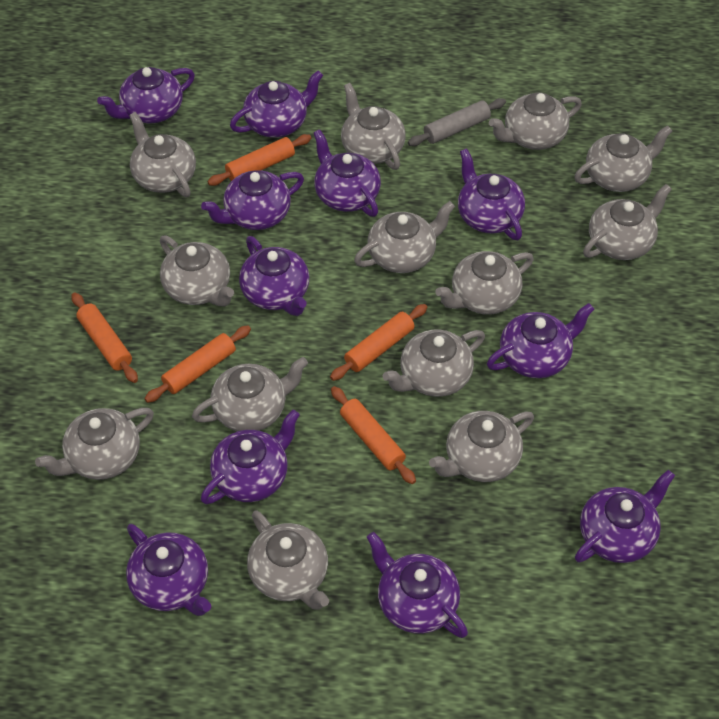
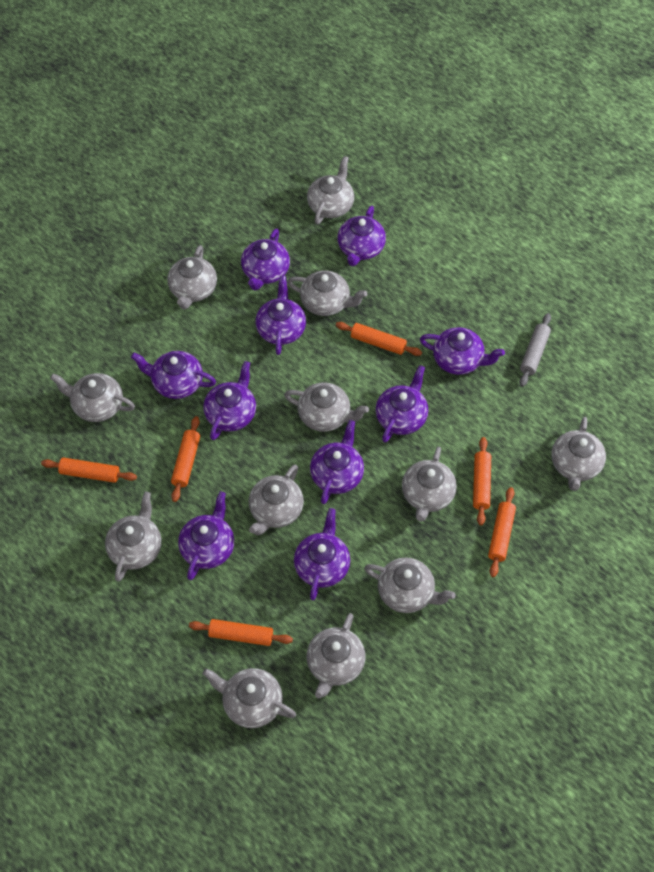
grey teapot: [35,408,154,480] [129,112,196,197] [160,236,234,306] [192,357,308,431] [247,510,329,610] [341,83,406,170] [354,201,455,273] [383,330,485,397] [429,411,534,482] [435,251,534,315] [489,93,582,150] [574,125,672,192] [583,184,672,260] = 13 -> [50,373,135,422] [105,492,162,581] [167,245,217,310] [203,668,296,728] [249,465,304,535] [284,383,369,432] [287,270,367,316] [307,156,354,224] [307,613,365,698] [364,557,456,613] [402,447,457,522] [551,417,606,491] = 12
orange rolling pin: [71,292,138,383] [144,325,251,403] [207,134,311,186] [330,304,427,381] [331,386,416,484] = 5 -> [41,457,137,483] [171,416,200,502] [189,619,293,646] [336,322,422,356] [473,437,491,525] [488,487,516,577] = 6
purple teapot: [97,67,195,123] [126,524,211,616] [201,170,304,230] [201,410,300,504] [230,70,323,138] [239,236,309,316] [314,130,381,217] [367,532,468,638] [458,148,525,240] [487,303,594,378] [575,470,675,563] = 11 -> [131,351,216,399] [178,492,234,580] [203,361,256,440] [241,229,290,291] [255,276,306,355] [294,508,350,601] [310,420,364,504] [337,206,386,266] [375,365,428,443] [420,327,505,375] = 10

